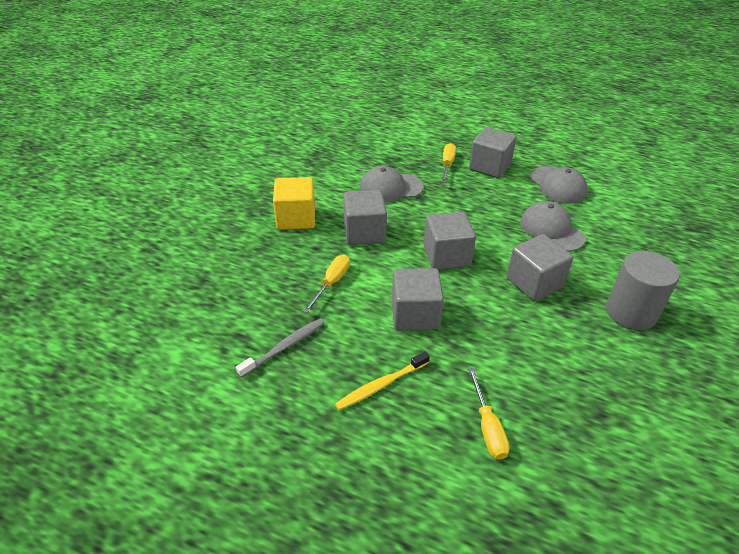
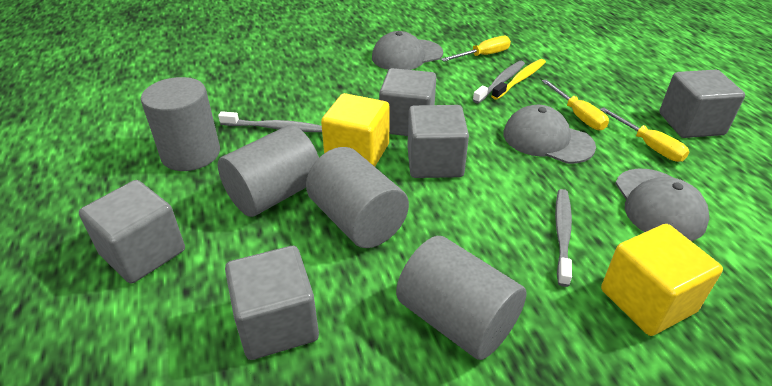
grey cylinder: [606,251,680,330] = 1 -> [141,77,220,171] [218,125,319,217] [306,147,409,248] [396,236,527,360] = 4
grey toothbrush: [236,319,324,378] = 1 -> [218,111,322,132] [473,61,525,104] [555,189,572,287] = 3
yellow cube: [273,177,315,230] = 1 -> [321,93,389,167] [601,224,723,336] = 2

